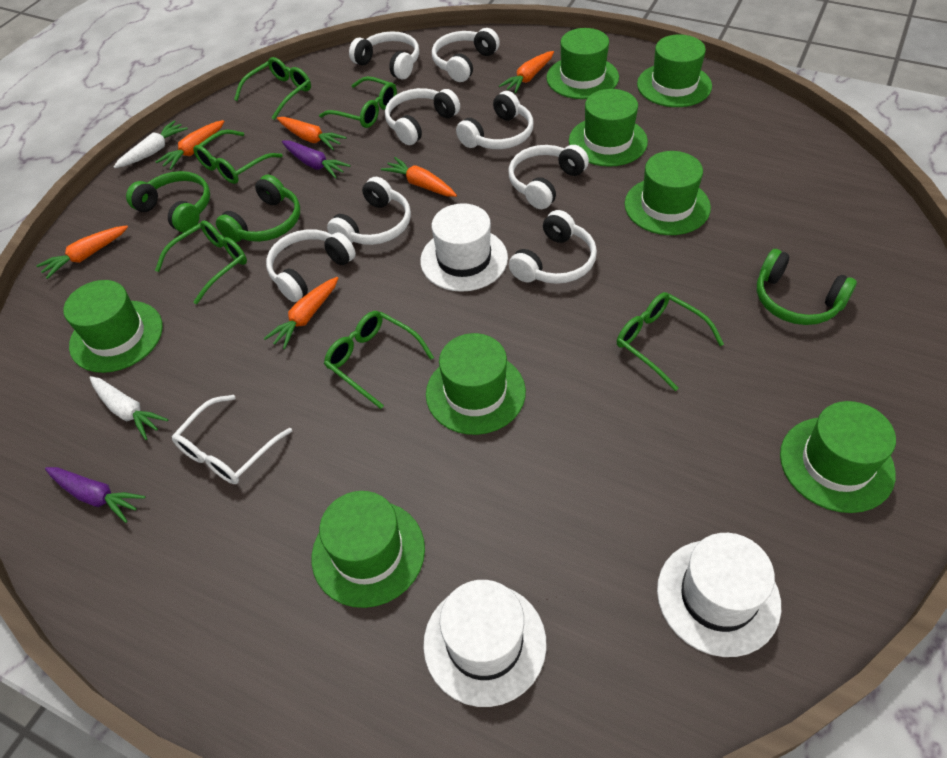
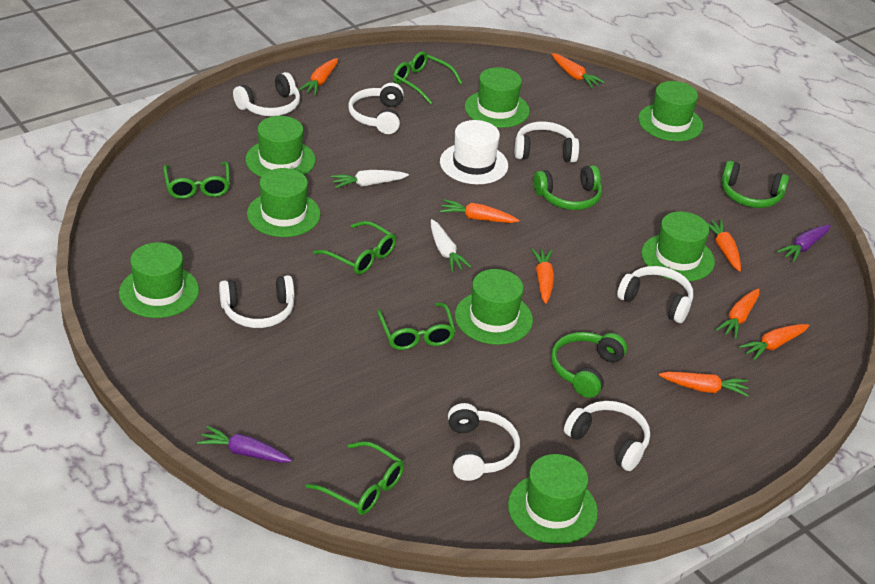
green glasses: [155,220,247,304] [193,130,283,184] [234,57,311,120] [319,76,397,128] [324,311,434,409] [617,292,724,391] = 6 -> [163,162,230,199] [306,441,404,515] [313,221,396,275] [377,302,456,350] [393,51,462,104] = 5
orange carrot: [36,225,128,279] [156,120,224,170] [264,277,338,349] [277,117,347,150] [381,157,457,197] [499,51,554,94] = 6 -> [299,58,338,95] [440,199,519,223] [531,248,554,304] [552,53,605,88] [659,372,749,397] [707,219,741,272] [716,288,760,339] [739,324,809,361] = 8
white glasses: [172,395,292,484] = 1 -> none = 0
white hat: [420,203,508,292] [423,580,547,707] [657,533,781,657] = 3 -> [440,120,508,184] = 1
white headphones: [266,229,356,302] [327,177,411,245] [349,31,419,80] [385,88,460,145] [432,28,500,82] [456,91,534,149] [508,145,589,209] [509,210,597,284] = 8 -> [219,275,294,328] [233,72,300,116] [348,83,404,134] [448,403,520,481] [515,122,579,162] [564,401,650,471] [617,266,693,323] = 7

